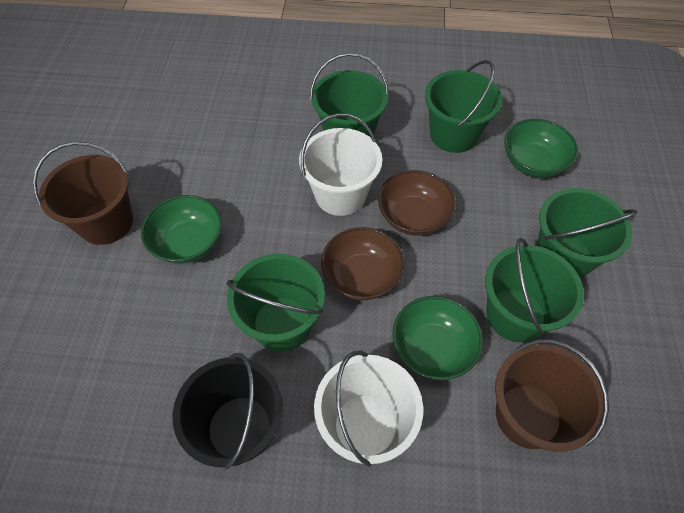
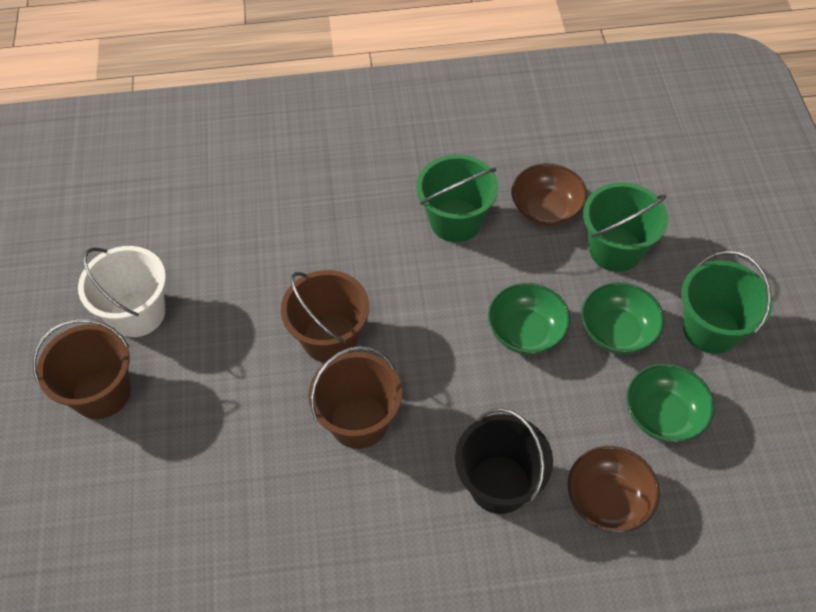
brown bucket: [33,142,133,245] [495,339,609,451] = 2 -> [33,319,131,419] [281,270,369,363] [308,346,402,449] = 3
green bucket: [227,254,325,352] [310,53,389,137] [425,60,502,153] [485,238,584,342] [537,188,638,278] = 5 -> [417,155,498,242] [583,182,668,272] [681,251,773,354] = 3
white bucket: [299,113,382,216] [314,351,423,467] = 2 -> [78,246,166,337] = 1

